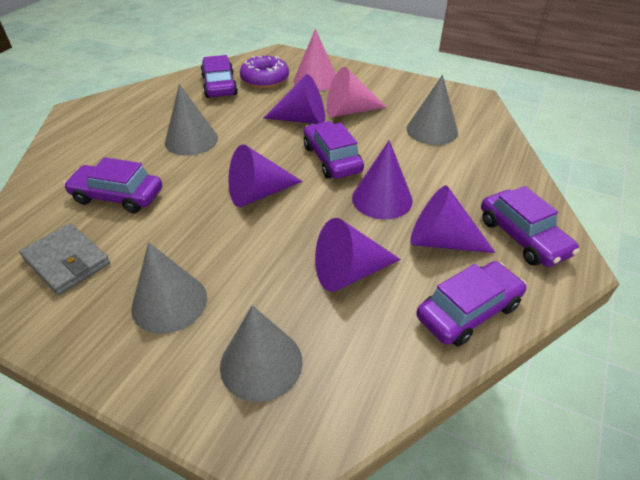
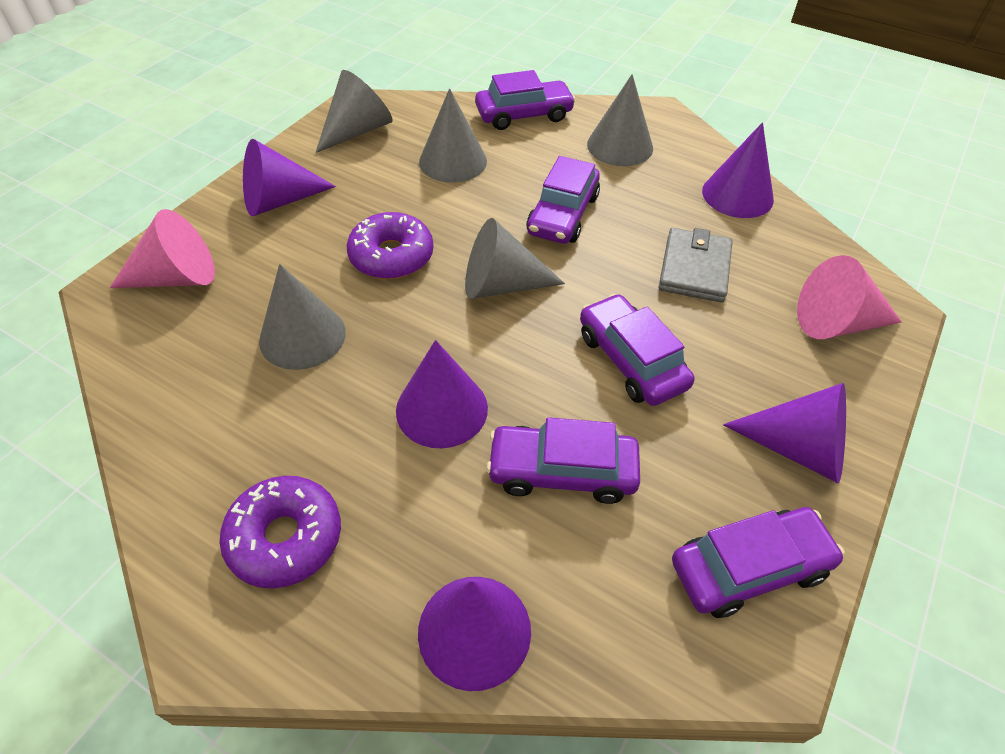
grey cone: [131,242,207,334] [165,84,218,156] [220,305,302,402] [407,75,458,145] = 4 -> [259,264,346,370] [316,70,393,153] [419,88,487,183] [465,218,565,299] [587,74,653,166] = 5
purple donut: [240,56,289,88] = 1 -> [220,476,341,588] [347,212,433,279] = 2

